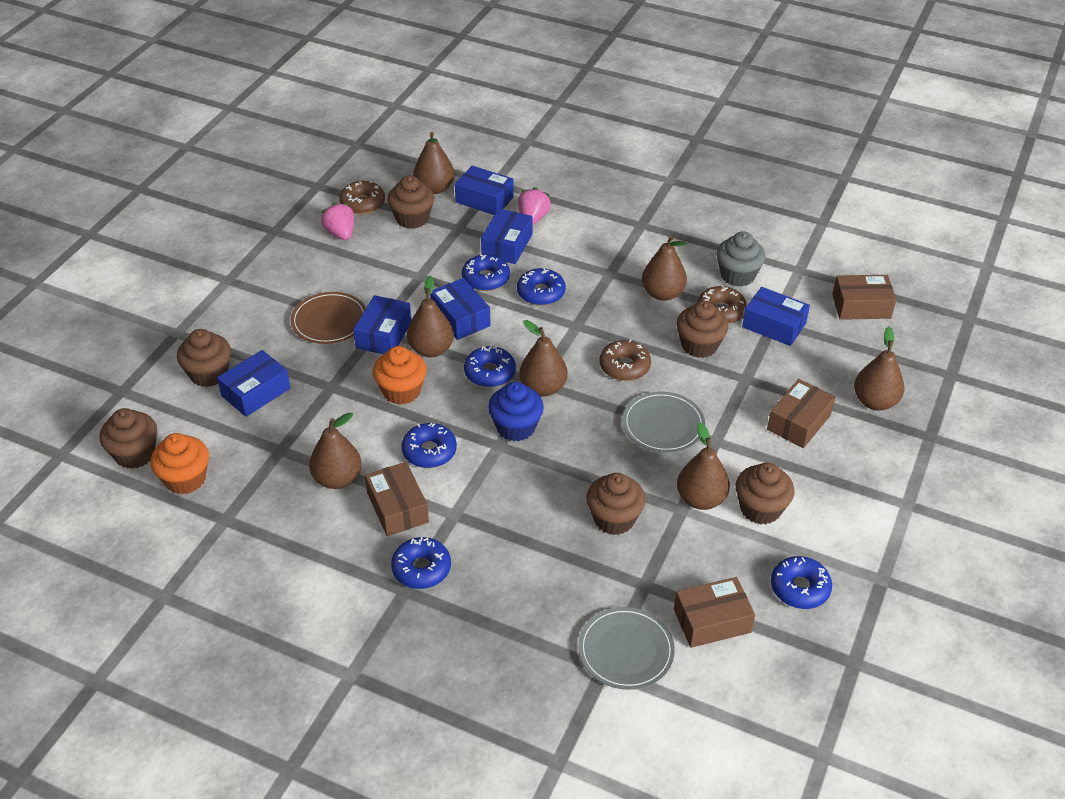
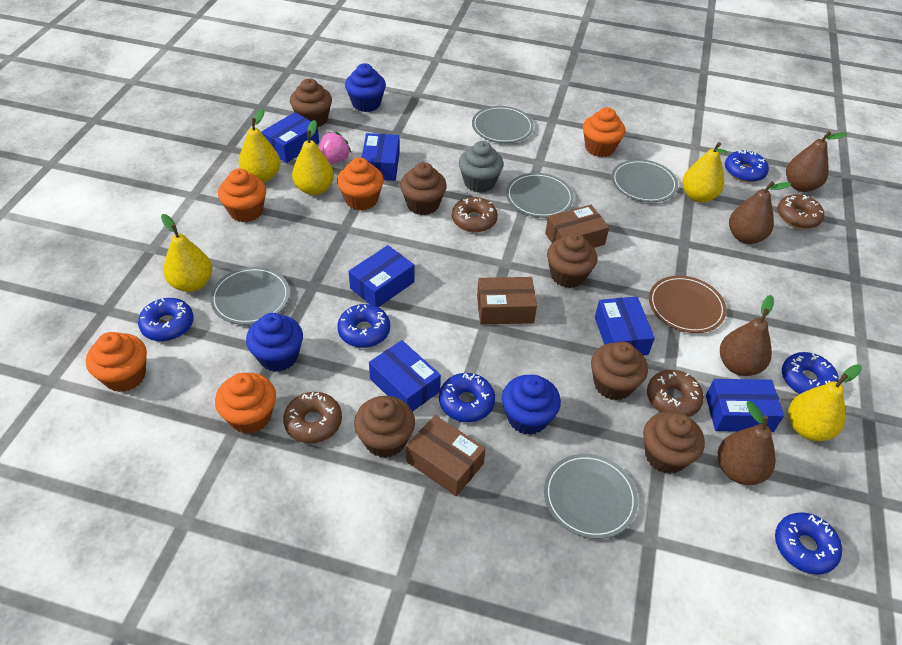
blue cupcake: [488,382,544,441] = 1 -> [246,313,303,372] [345,63,386,112] [502,375,561,435] = 3
brown box: [365,462,429,536] [674,577,755,648] [767,379,835,448] [832,275,896,320] = 4 -> [406,415,486,496] [477,277,537,324] [545,205,609,248] = 3
brown donut: [340,181,385,214] [599,339,651,381] [697,286,747,324] = 3 -> [283,392,342,443] [452,197,498,233] [647,370,704,417] [777,194,824,229] = 4
brown pear: [309,412,362,489] [407,275,454,357] [413,132,455,194] [519,320,568,396] [642,236,687,301] [677,423,730,510] [854,327,905,411] = 7 -> [718,401,776,485] [720,295,774,376] [729,181,791,244] [786,131,847,192] = 4
grey plate: [578,607,675,690] [623,392,705,453] = 2 -> [210,267,290,325] [472,106,534,143] [506,173,574,218] [544,454,638,539] [612,159,678,202] = 5
orange cupcake: [150,433,209,494] [373,346,427,405] = 2 -> [86,332,147,392] [215,373,276,434] [218,169,266,222] [337,157,384,210] [583,107,625,157] = 5
pink strawberry: [321,202,354,240] [518,187,551,225] = 2 -> [319,132,351,164] = 1
yellow pear: none = 0 -> [161,214,212,292] [239,109,280,182] [292,120,334,195] [682,142,728,202] [788,364,862,441] = 5

